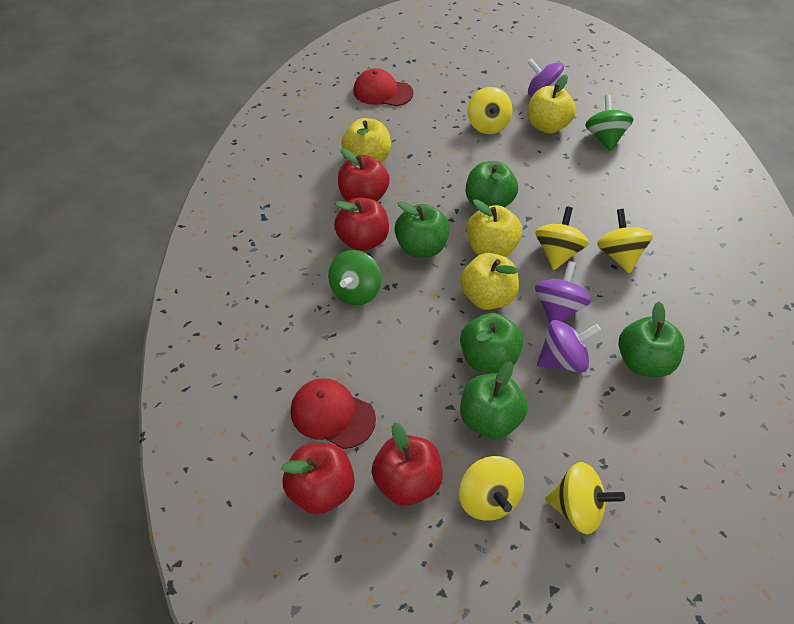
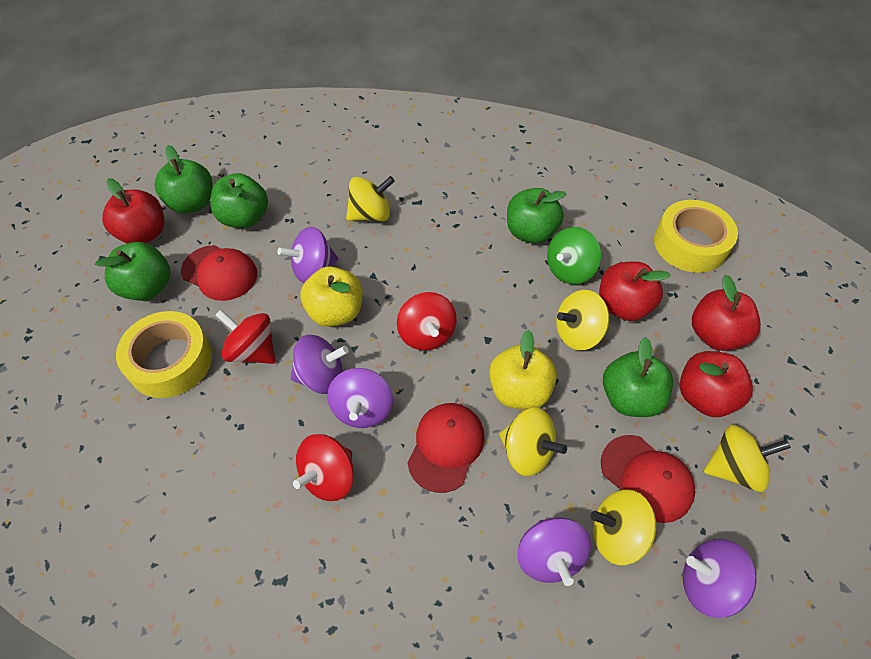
green spinning top: [328,250,381,305] [585,95,633,151] = 2 -> [547,227,601,284] = 1
purple spinning top: [527,58,564,97] [535,261,591,323] [537,320,601,373] = 3 -> [278,227,339,283] [291,335,349,394] [327,368,393,428] [517,517,591,586] [683,539,757,618] = 5
red cap: [291,378,376,449] [353,68,414,106] = 2 -> [181,245,257,301] [407,403,485,493] [601,435,695,523] = 3
red spinning top: none = 0 -> [216,310,276,364] [293,434,354,501] [397,292,457,350] = 3
yellow apple: [341,118,391,163] [460,253,519,310] [467,199,522,257] [527,75,576,134] = 4 -> [300,266,363,327] [489,330,557,409] = 2
yellow tape: none = 0 -> [116,311,212,398] [654,200,738,273] = 2

